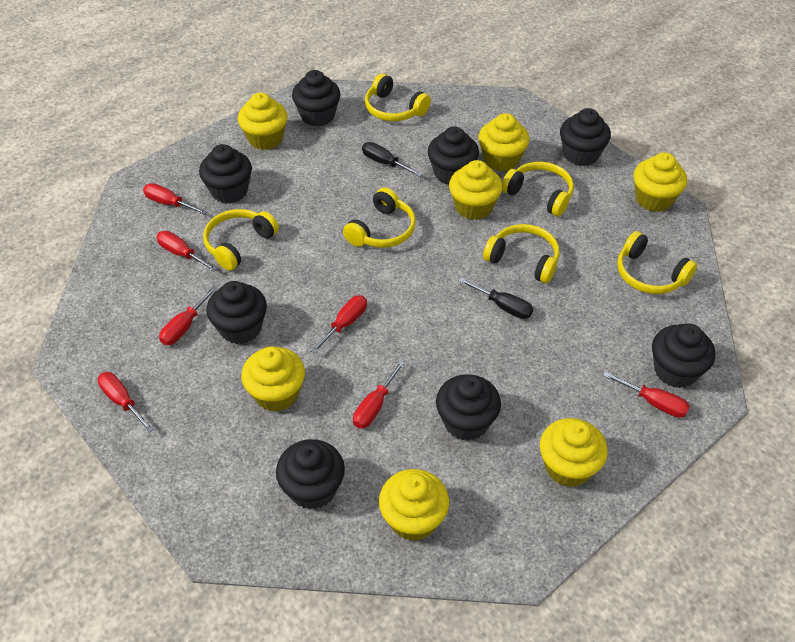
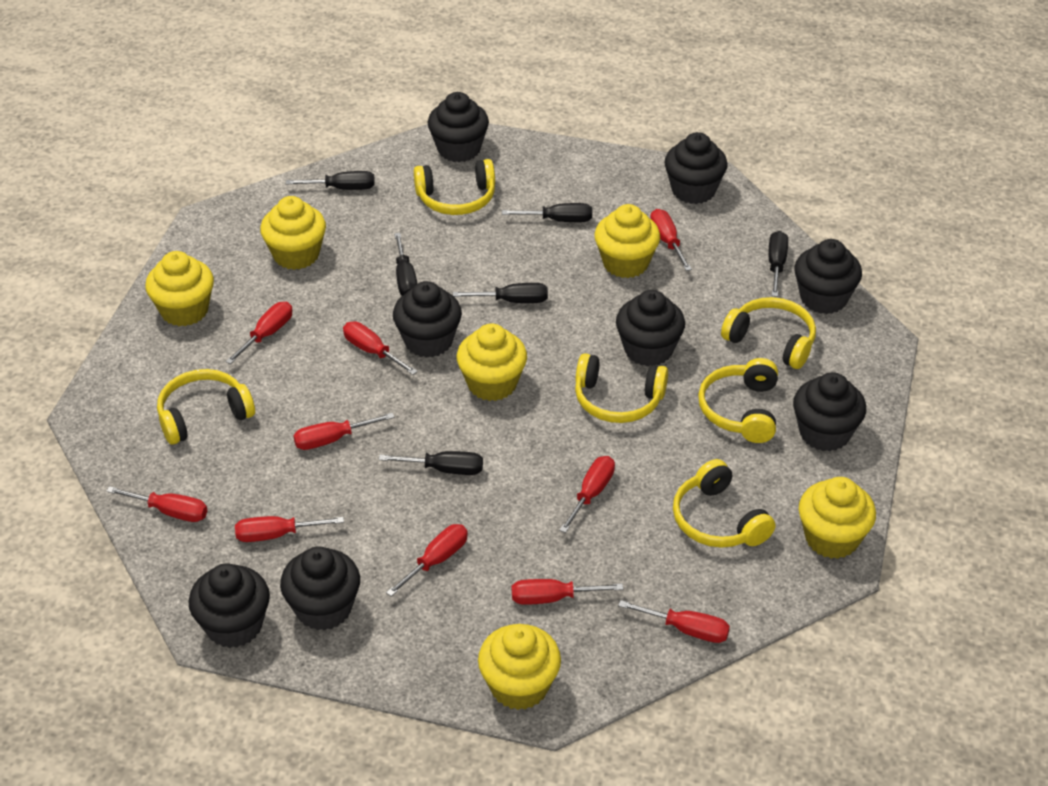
black screwdriver: [362,142,423,177] [459,278,533,319] = 2 -> [286,171,375,190] [379,451,483,475] [394,233,417,296] [453,283,548,303] [502,203,592,222] [769,231,788,297] = 6
red screwdriver: [97,372,154,432] [143,183,208,215] [156,231,217,272] [159,286,218,345] [310,295,367,354] [353,360,405,429] [603,371,690,418] = 7 -> [106,486,208,522] [225,302,292,364] [235,516,344,542] [293,413,394,450] [343,321,418,375] [386,524,468,597] [512,579,623,605] [559,456,615,533] [618,600,730,643] [650,209,692,271] = 10
yellow cupcake: [238,93,288,150] [241,347,305,412] [379,469,449,541] [449,160,502,220] [478,113,529,171] [540,418,608,487] [633,152,687,212] = 7 -> [145,251,214,326] [260,196,326,270] [457,323,527,401] [478,624,561,710] [594,204,660,278] [799,477,876,559] = 6

